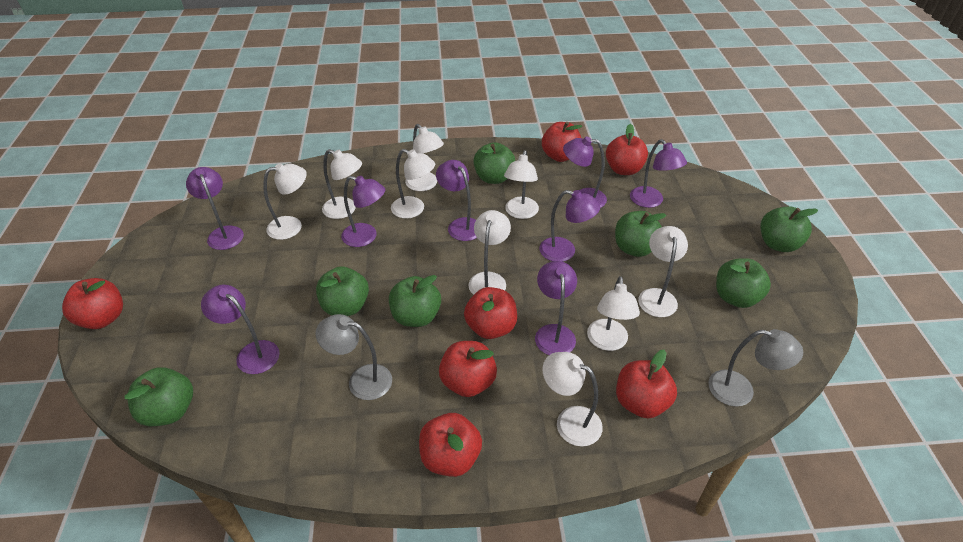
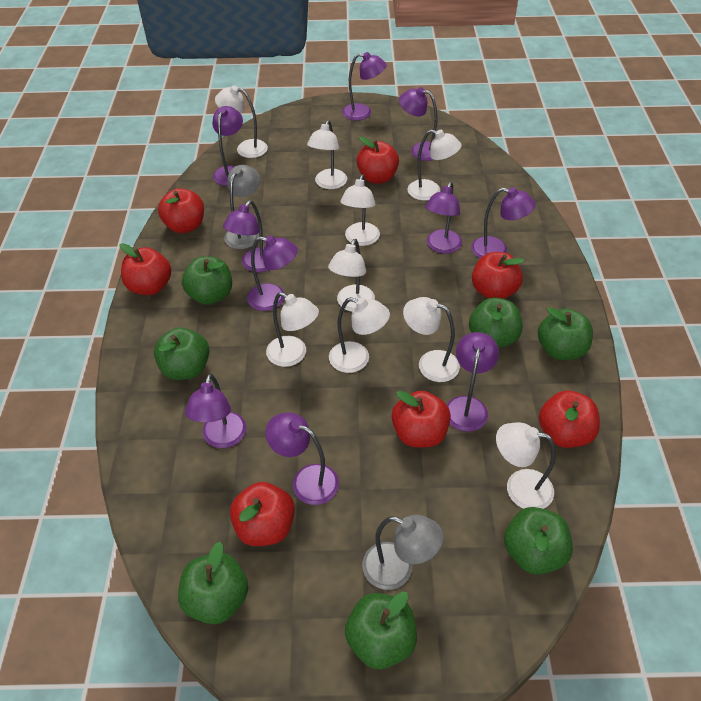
purple lamp: [186,167,244,250] [201,285,280,374] [341,176,385,247] [436,160,477,241] [535,261,577,355] [539,190,600,262] [563,136,607,208] [630,139,687,208] = 8 -> [185,373,246,448] [212,106,243,186] [223,200,268,272] [247,235,298,311] [265,413,339,505] [342,52,386,120] [399,87,438,161] [425,182,462,254] [447,332,499,432] [471,187,536,258] = 10

